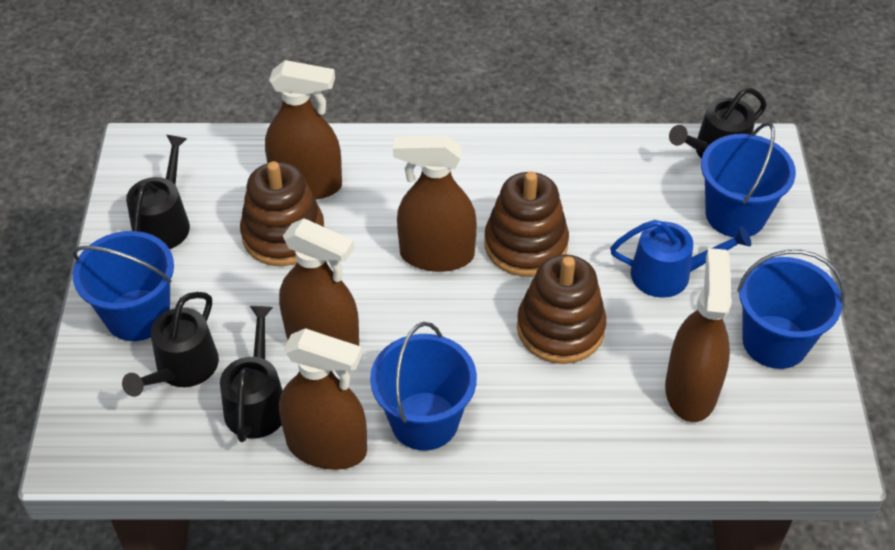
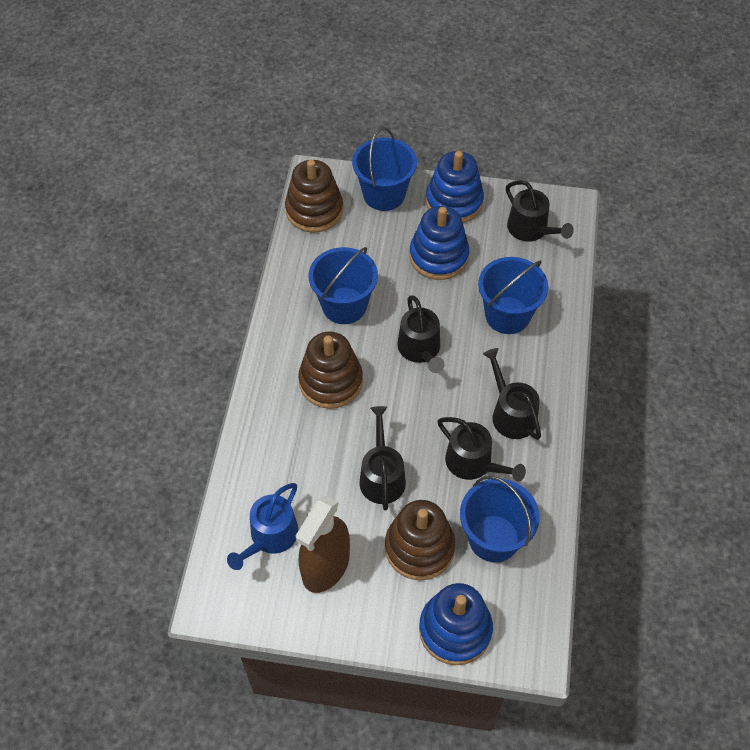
black watering can: [122,292,219,397] [126,135,190,249] [220,306,283,442] [669,88,767,159] = 4 -> [359,406,406,511] [397,295,445,373] [437,417,526,482] [483,348,541,440] [506,180,574,242] = 5
blue stacking toy: none = 0 -> [410,206,469,280] [419,583,493,665] [426,151,484,223] = 3
brown spray bottle: [265,60,342,200] [279,218,359,346] [279,328,367,470] [393,135,477,272] [665,248,732,422] = 5 -> [296,496,350,593] = 1

